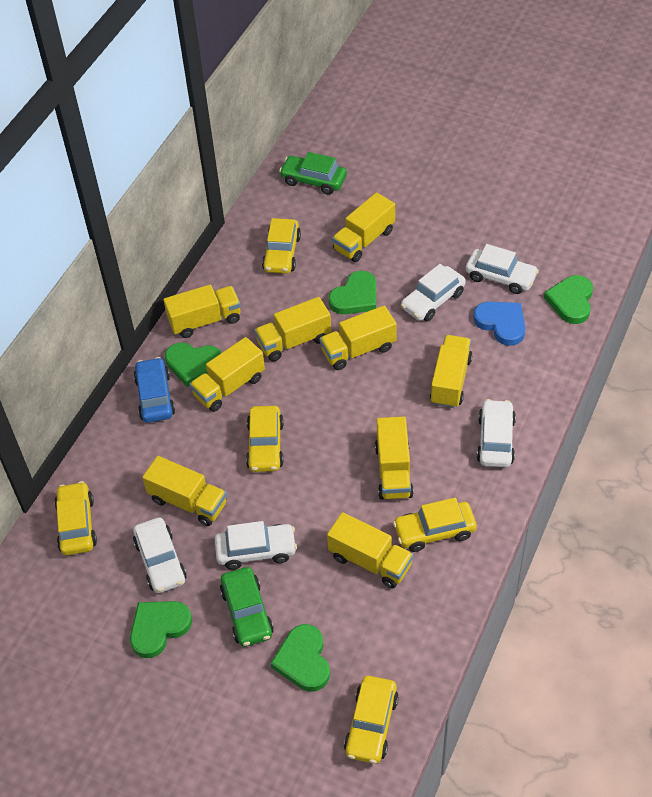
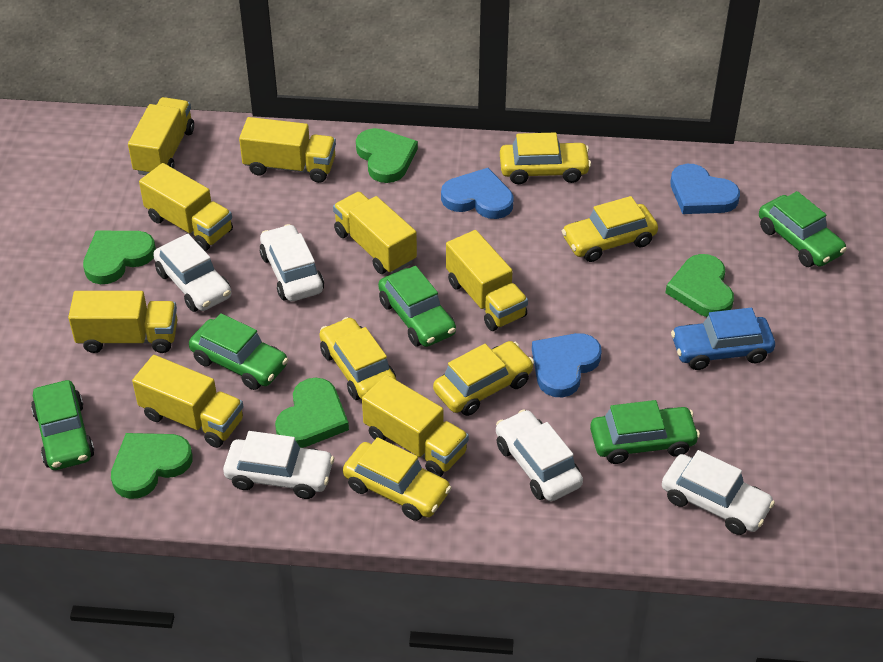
blue heart: [473,302,525,346] = 1 -> [441,168,514,219] [532,333,602,397] [671,164,740,214] = 3
green car: [220,567,274,647] [279,152,347,195] = 2 -> [31,380,94,470] [189,313,288,390] [378,266,456,347] [590,400,700,464] [759,191,847,267] = 5
yellow truck: [142,456,227,526] [163,285,241,338] [190,337,265,412] [255,297,331,361] [320,305,397,370] [327,512,413,588] [332,192,395,262] [375,417,414,500] [430,335,472,408] = 9 -> [68,291,177,353] [128,97,194,175] [132,355,243,448] [139,163,233,251] [239,117,336,183] [333,192,417,274] [362,375,469,477] [446,230,528,331] = 8

